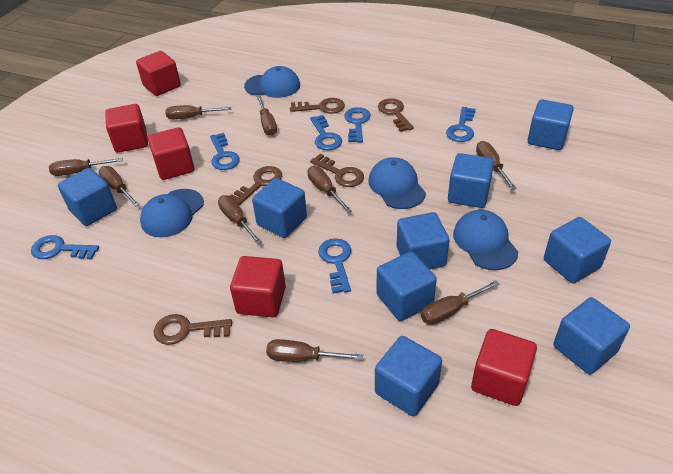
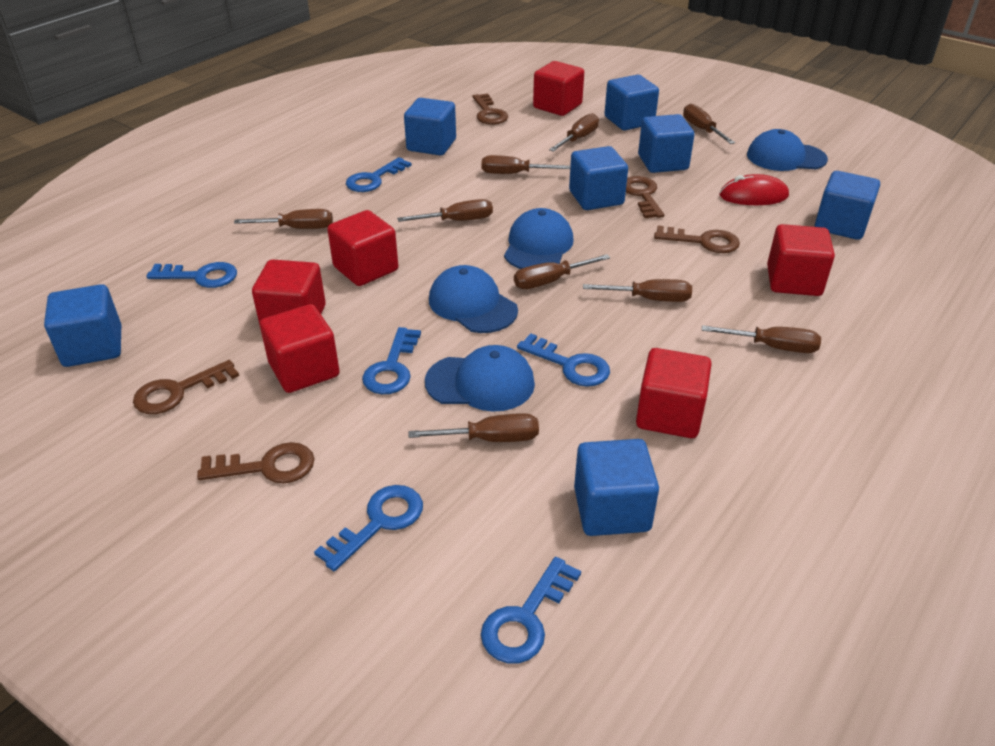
blue cube: [58,168,117,226] [252,178,307,238] [375,336,442,416] [377,252,437,321] [397,212,449,269] [448,153,494,208] [528,99,574,150] [544,217,611,283] [553,297,630,375] = 9 -> [44,284,121,367] [404,98,456,156] [569,146,628,210] [574,439,659,536] [604,75,659,130] [638,114,694,173] [815,171,880,240] = 7
red cube: [105,104,148,153] [136,51,181,96] [148,127,194,180] [230,256,286,317] [471,329,537,406] = 5 -> [252,259,326,325] [260,304,340,393] [327,210,398,286] [533,61,584,116] [636,348,712,438] [767,224,835,296] = 6
red mouse: none = 0 -> [720,174,789,205] = 1

